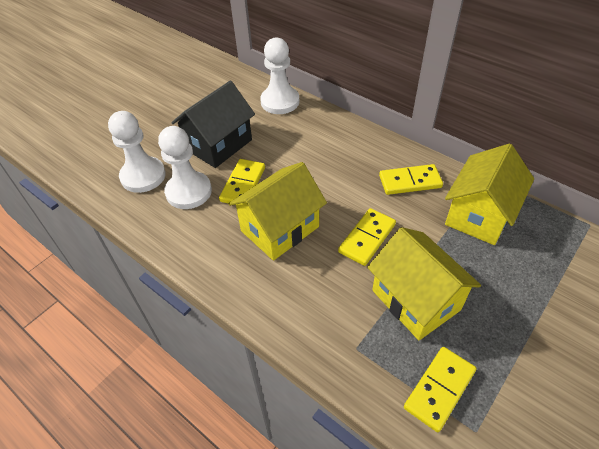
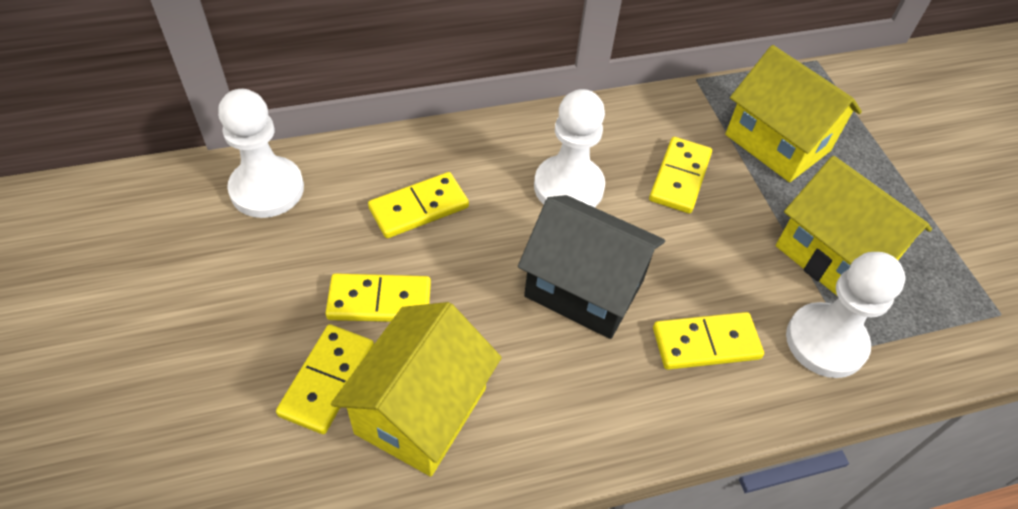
yellow domino: [219,159,265,204] [338,208,396,266] [379,164,443,195] [404,347,476,432] = 4 -> [276,324,374,434] [326,273,431,322] [368,172,469,238] [649,137,712,214] [653,312,764,370] = 5

